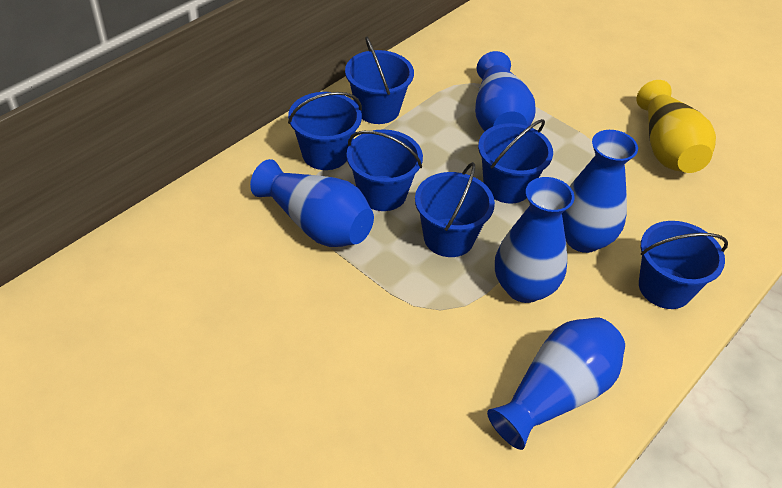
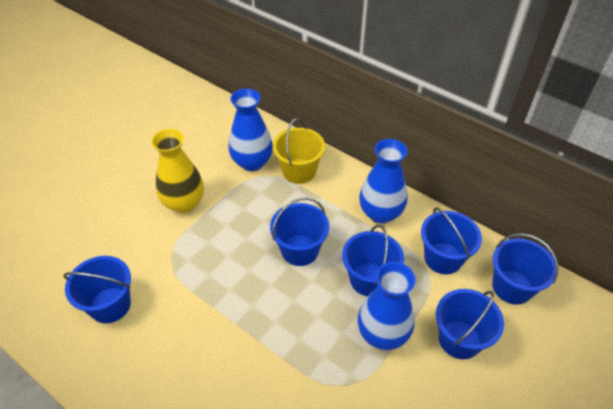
blue vase: [250,159,374,247] [475,51,536,131] [487,317,625,450] [495,177,574,303] [562,130,638,253] = 5 -> [228,89,273,171] [358,262,415,350] [359,139,408,224] = 3
yellow bucket: none = 0 -> [273,118,325,184] = 1

